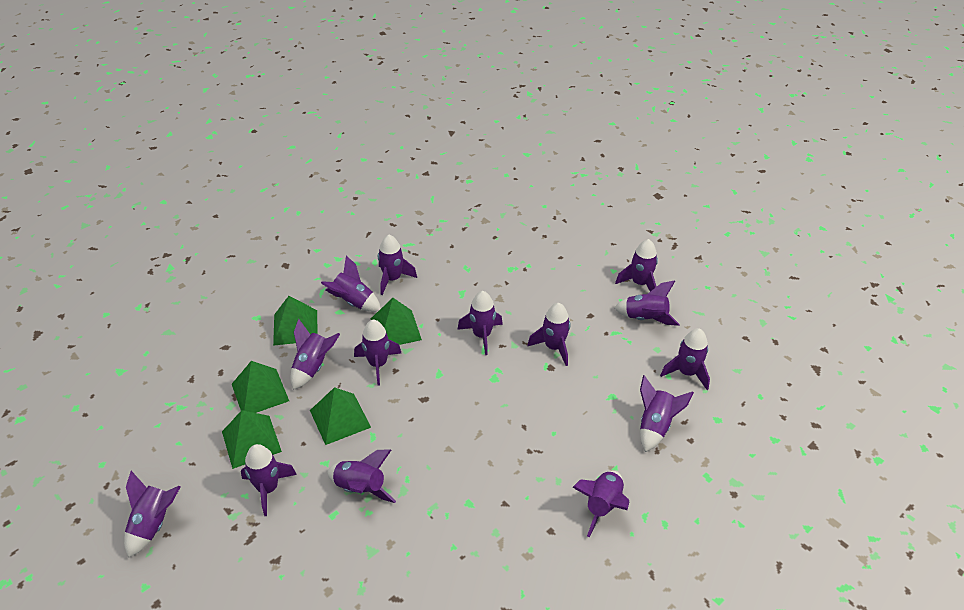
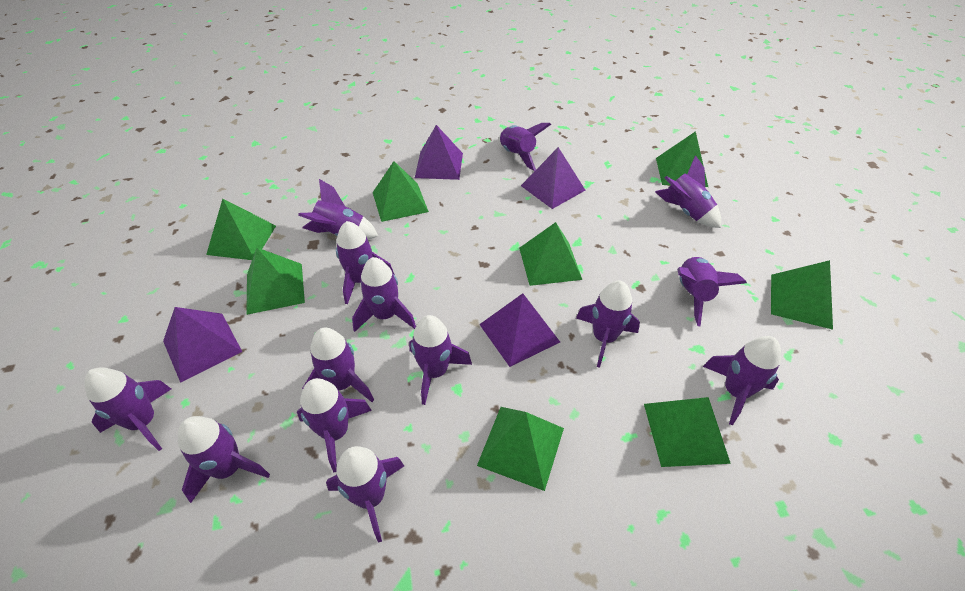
green pyramid: [222,410,282,469] [232,361,289,413] [273,296,318,346] [310,387,371,445] [371,298,422,345] = 5 -> [206,198,276,260] [246,248,305,315] [373,161,429,222] [477,407,564,491] [519,222,583,286] [644,397,731,467] [656,131,708,187] [771,260,833,330] = 8
purple pyramid: none = 0 -> [163,307,242,383] [415,125,463,180] [479,293,560,367] [521,147,585,209] = 4

